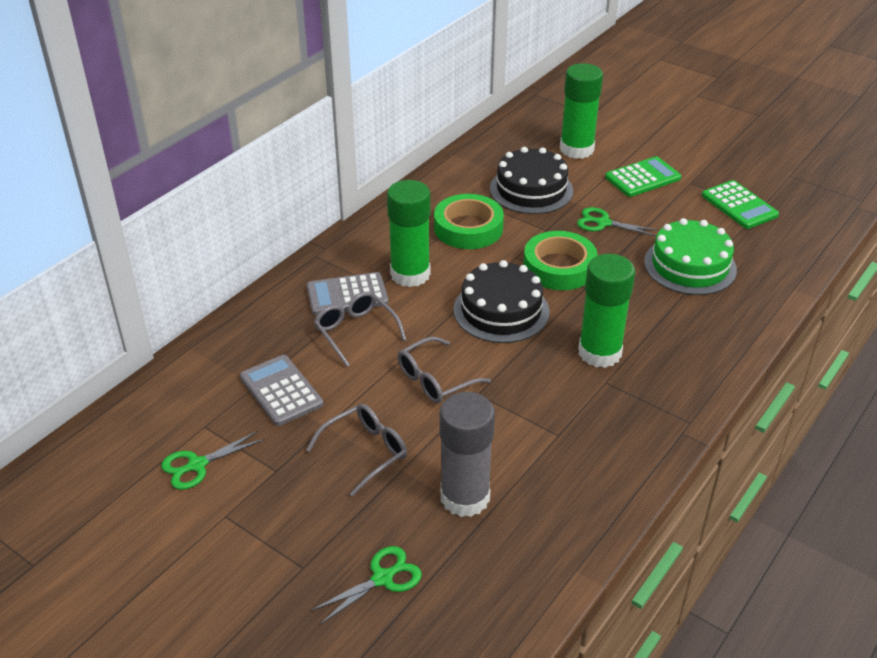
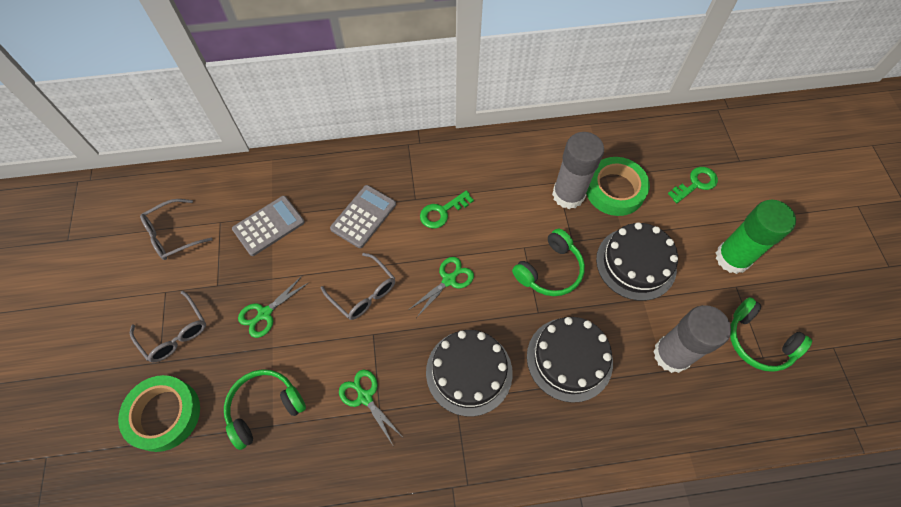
black cake: [453,260,550,343] [490,147,573,214] = 2 -> [426,330,513,416] [527,317,613,403] [596,222,678,301] = 3
green cake: [644,218,737,295] = 1 -> none = 0
green calculator: [605,156,681,197] [702,180,779,229] = 2 -> none = 0
green glue stick: [387,180,430,287] [560,63,603,159] [578,254,635,368] = 3 -> [715,200,796,274] = 1
green headphones: none = 0 -> [224,369,306,450] [512,229,585,296] [730,297,812,372] = 3
green key: none = 0 -> [420,190,474,228] [668,167,718,203] = 2
grey glue stick: [440,392,495,517] = 1 -> [552,132,604,209] [653,305,731,373] = 2

